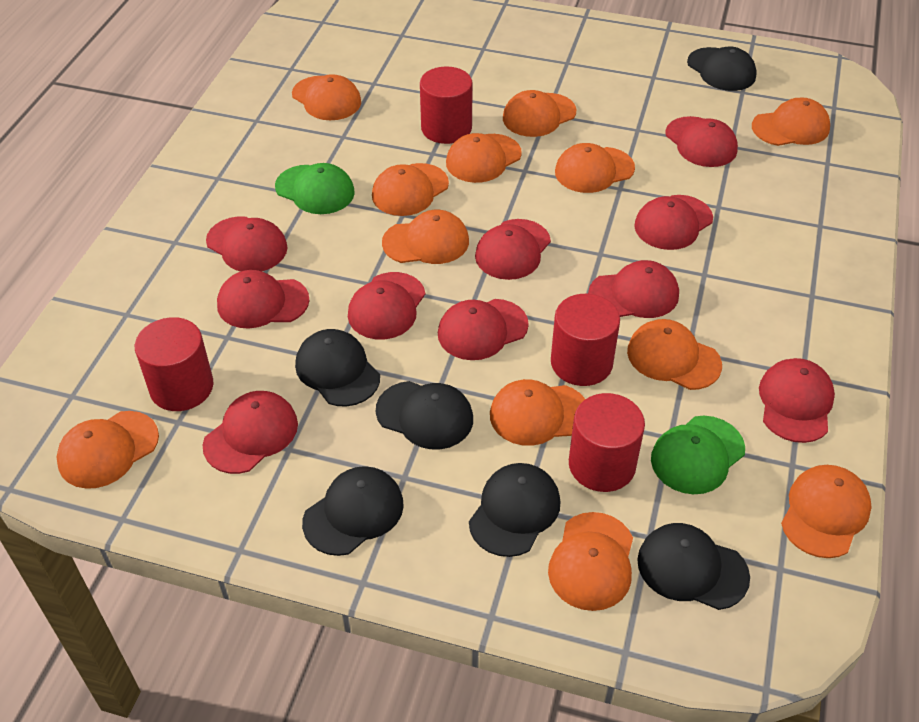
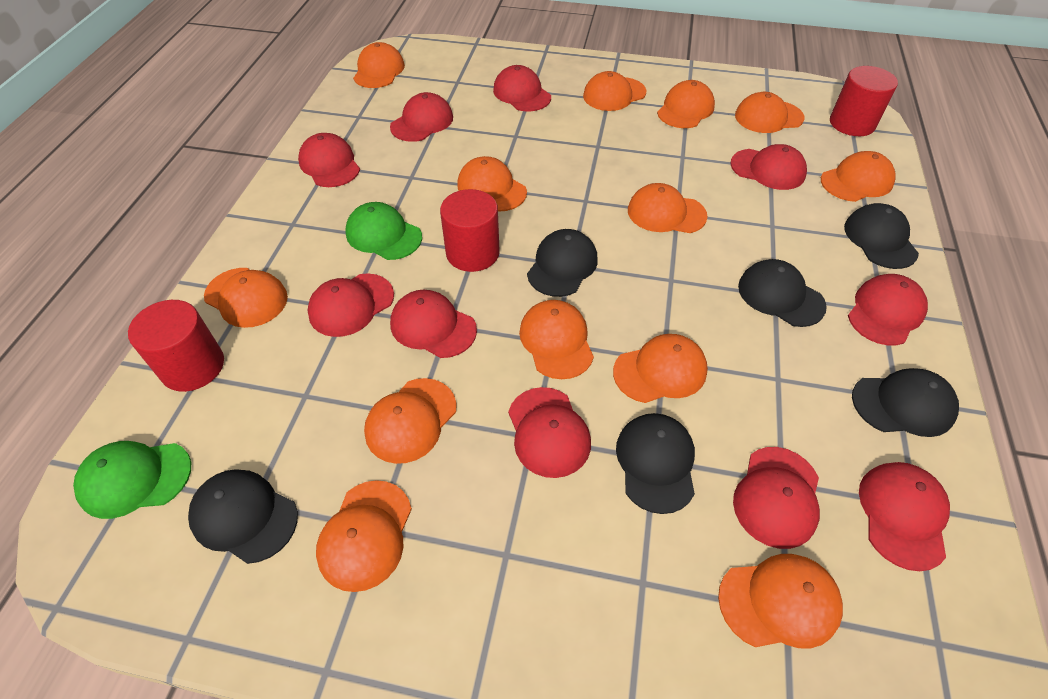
orange cap: [57,411,159,489] [292,74,361,120] [372,163,449,216] [382,210,469,264] [446,133,522,183] [490,379,585,446] [503,90,576,137] [548,512,633,611] [555,143,635,193] [627,319,722,390] [752,98,830,146] [781,465,872,558] = 12 -> [204,268,288,328] [316,480,412,592] [353,42,405,88] [364,378,457,464] [457,156,527,212] [519,300,594,379] [583,71,647,111] [613,334,708,403] [628,183,708,233] [657,80,715,128] [718,554,843,648] [735,92,804,133] [821,151,895,202] = 13
red cylinder: [135,317,213,411] [420,66,473,144] [551,294,620,386] [569,393,645,492] = 4 -> [128,300,224,392] [440,189,500,272] [830,66,898,136] = 3

